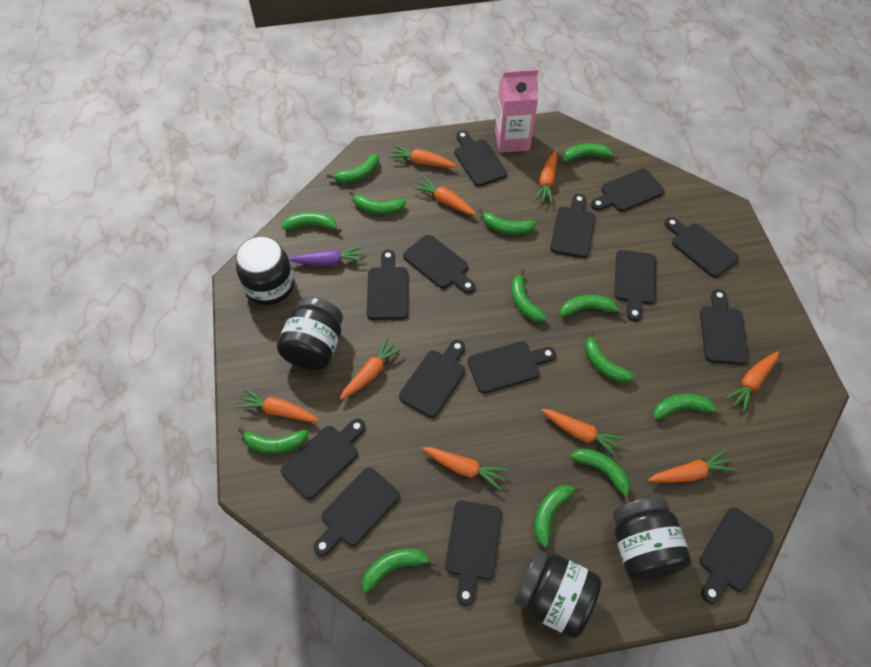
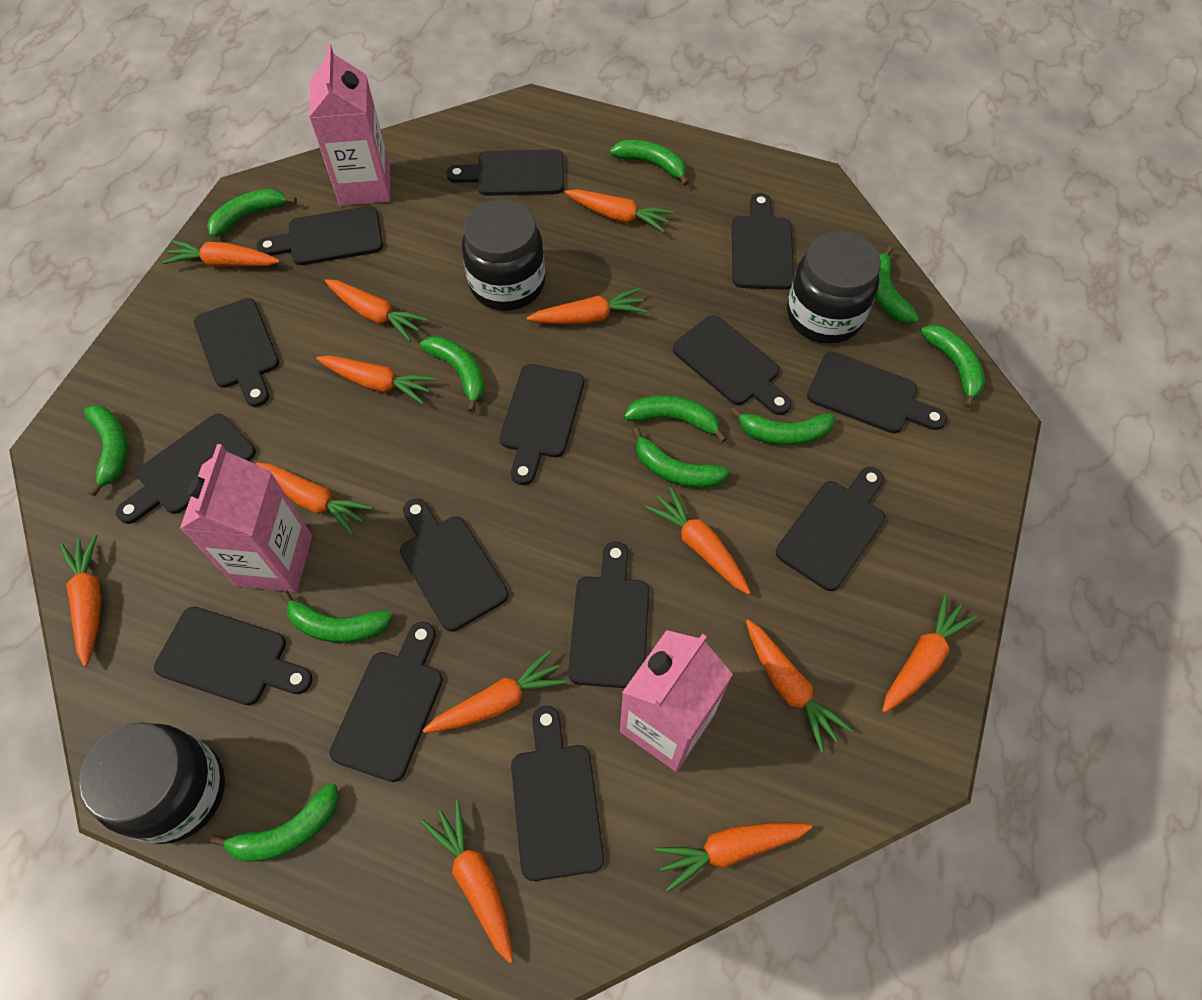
black jar: [236,236,294,305] [277,297,343,370] [514,550,602,638] [613,497,691,580] = 4 -> [78,722,225,844] [462,199,545,311] [787,231,881,344] = 3
green banana: [238,427,309,454] [282,212,342,233] [327,153,379,183] [350,191,406,214] [362,548,437,592] [479,208,536,235] [511,269,547,322] [534,485,582,547] [560,295,624,317] [562,143,618,162] [570,448,631,504] [585,331,635,383] [653,394,723,420] = 13 -> [84,405,128,497] [207,189,297,238] [210,783,339,862] [281,591,393,643] [420,336,485,413] [610,140,689,186] [624,395,727,443] [632,427,730,488] [729,407,835,446] [875,246,919,324] [920,325,985,408] = 11
orange carrot: [236,388,319,422] [340,337,403,400] [389,145,457,168] [413,176,476,215] [422,447,508,490] [534,151,557,204] [541,409,625,458] [648,449,736,483] [725,351,779,412] = 9 -> [60,534,102,667] [162,240,280,267] [256,462,373,535] [316,355,436,404] [325,279,428,341] [421,800,513,963] [423,649,567,733] [527,288,647,325] [565,189,674,233] [645,487,751,595] [655,823,812,892] [746,619,852,752] [882,594,977,713] = 13
pink carton: [495,69,538,153] = 1 -> [180,444,312,592] [309,44,390,206] [620,630,733,772] = 3
purple carrot: [289,246,364,266] = 1 -> none = 0

